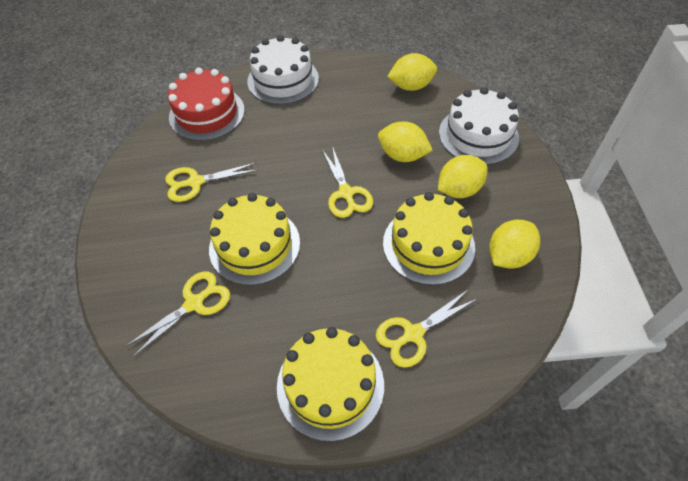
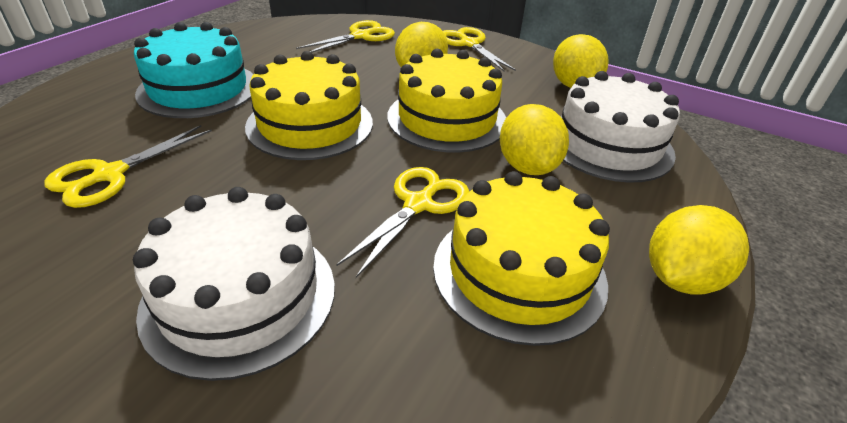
red cake: [168,68,245,141] = 1 -> none = 0
turquoise cake: none = 0 -> [134,22,254,118] = 1

